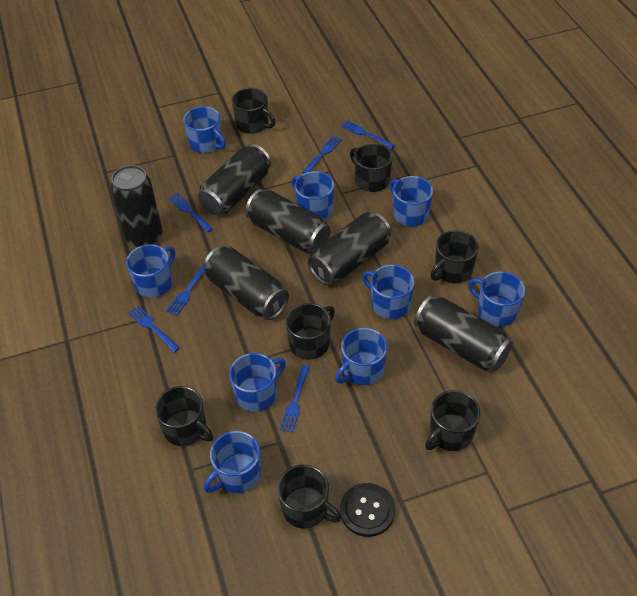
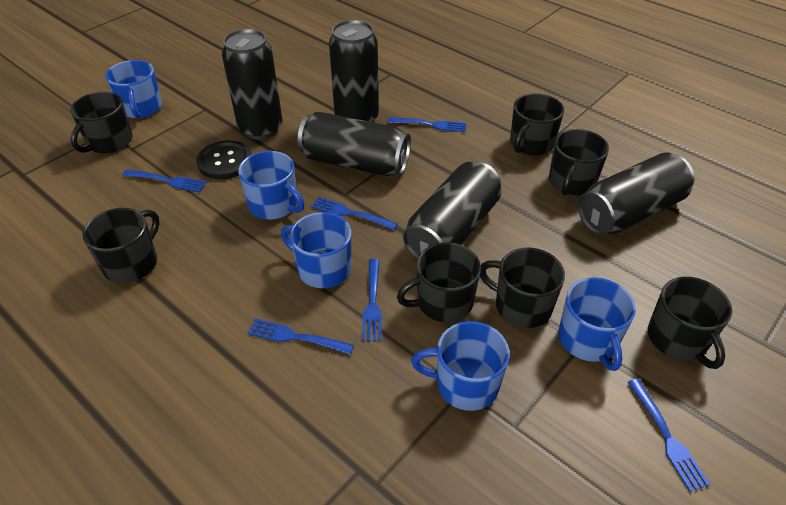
black can: [110,165,162,247] [198,144,271,215] [203,246,289,320] [245,189,331,254] [308,212,391,285] [414,295,513,371] = 6 -> [222,29,283,140] [298,111,411,176] [329,20,379,122] [403,161,502,259] [578,152,695,235] = 5
blue mug: [126,244,175,298] [183,106,226,153] [204,431,261,493] [229,353,286,412] [291,171,334,219] [335,328,387,385] [362,265,414,319] [389,176,433,226] [468,271,525,327] = 9 -> [105,60,162,118] [238,151,305,220] [281,212,351,288] [411,321,510,411] [558,277,636,371] = 5

